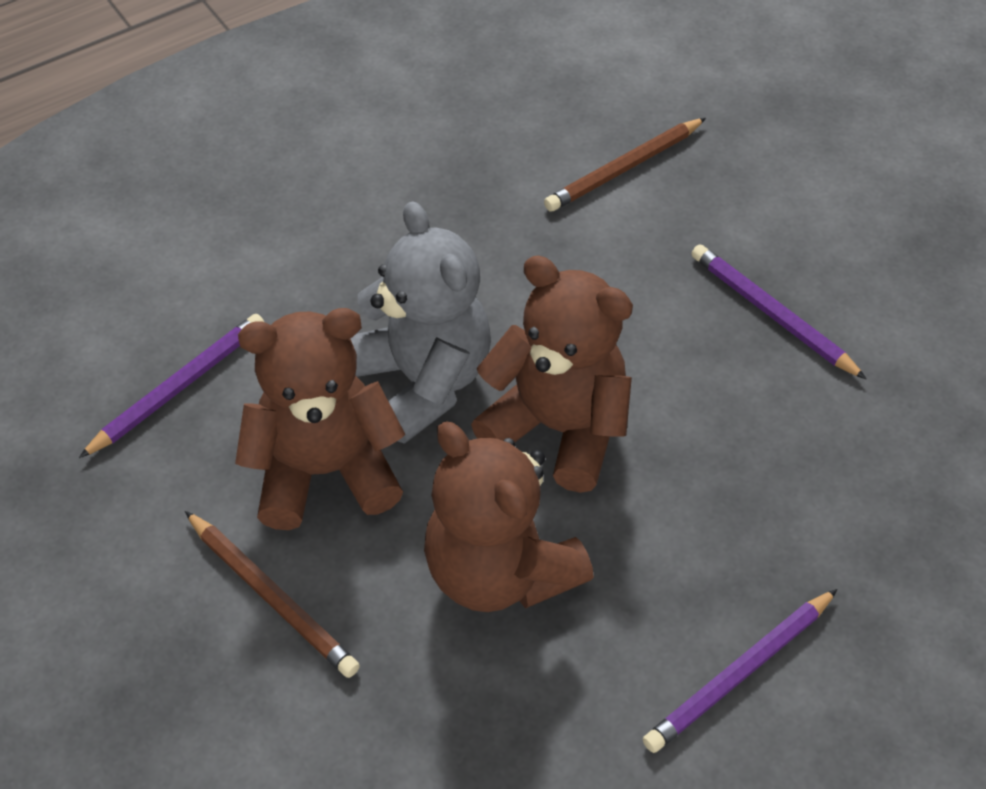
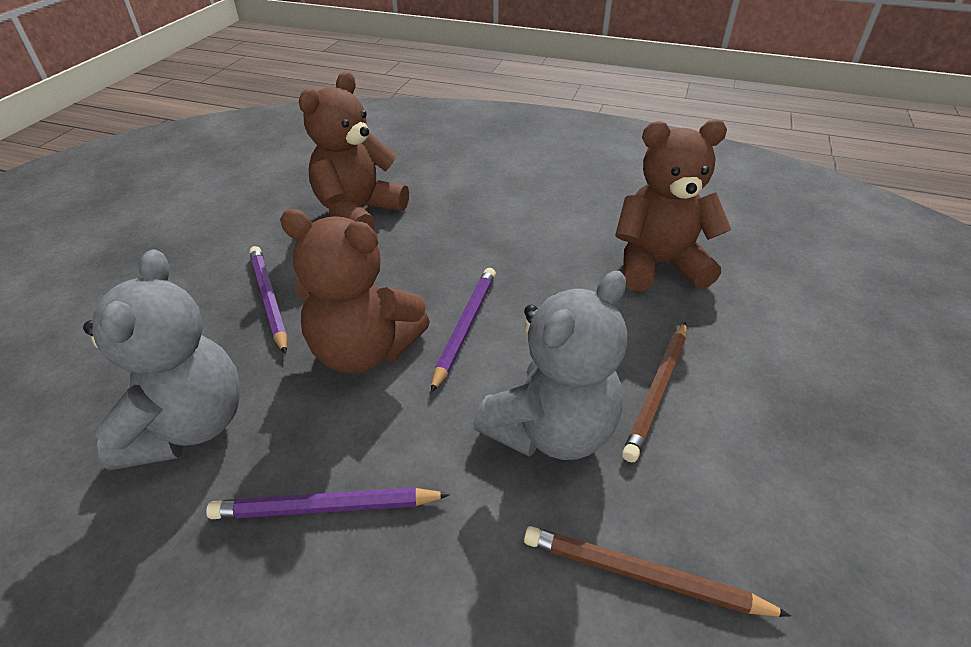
grey teddy bear: [350,201,491,444] = 1 -> [83,250,241,471] [473,271,627,460] = 2

